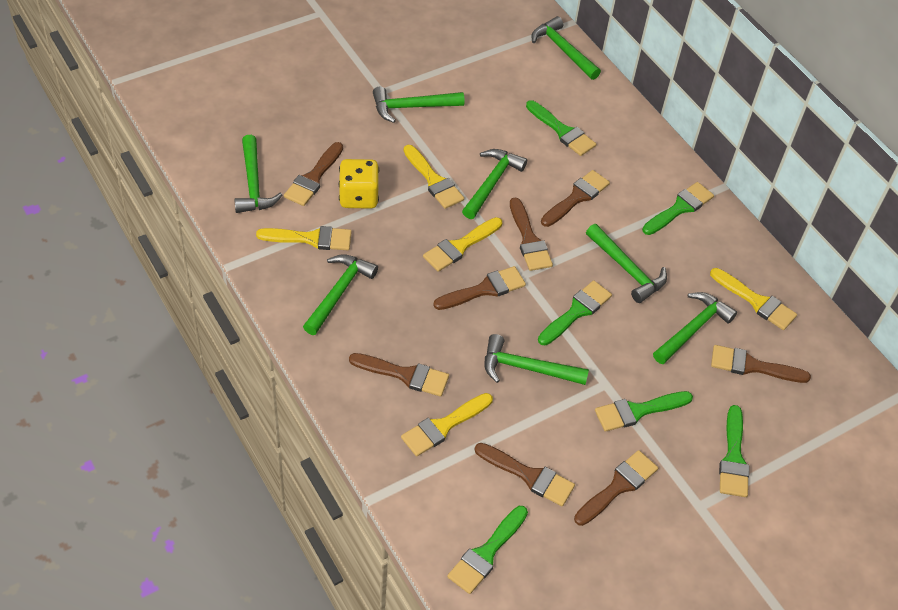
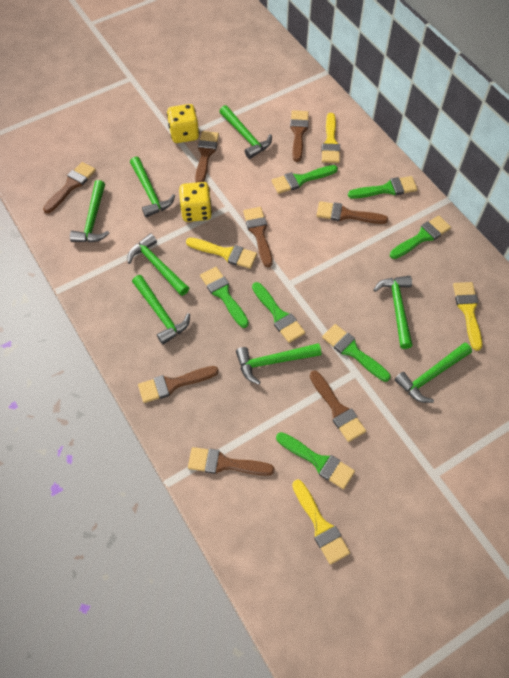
green brush: [447,506,528,594] [526,100,596,156] [538,280,612,346] [595,391,693,432] [642,182,714,235] [719,405,749,497] = 6 -> [200,267,249,328] [252,282,305,343] [271,165,338,194] [276,432,355,489] [322,324,391,382] [348,176,418,199] [390,216,451,259] = 7
yellow brush: [256,226,352,250] [401,393,493,456] [403,145,464,209] [423,217,502,272] [710,268,797,330] = 5 -> [186,238,257,269] [292,480,350,565] [322,113,340,163] [453,282,482,351] = 4
yellow dice: [339,159,379,209] = 1 -> [167,104,199,143] [179,182,212,222] = 2

